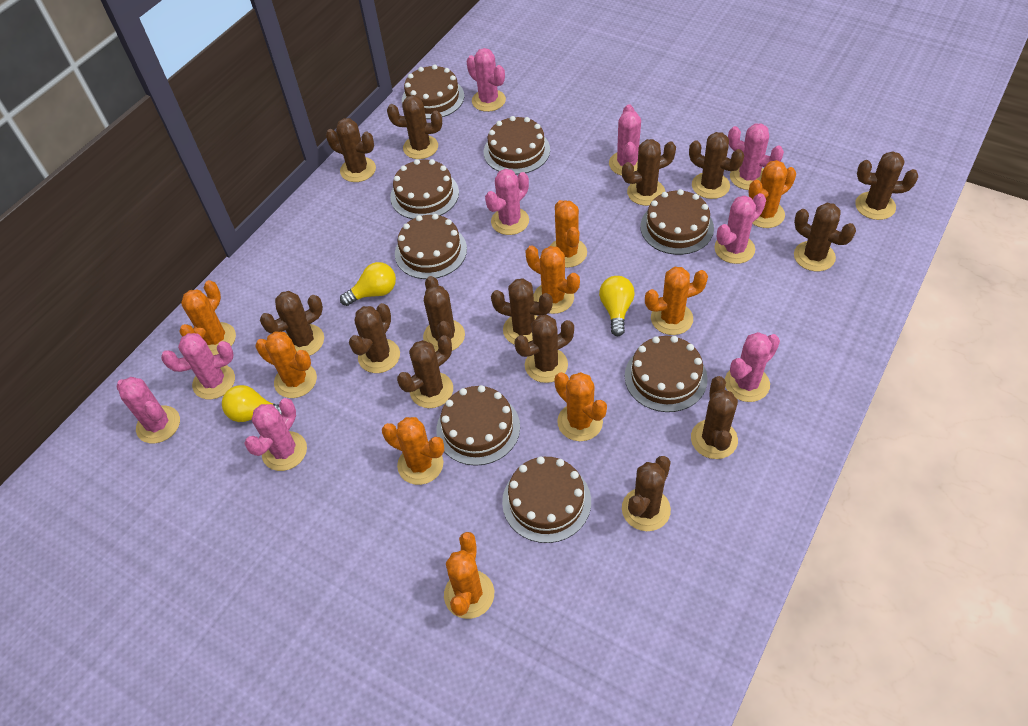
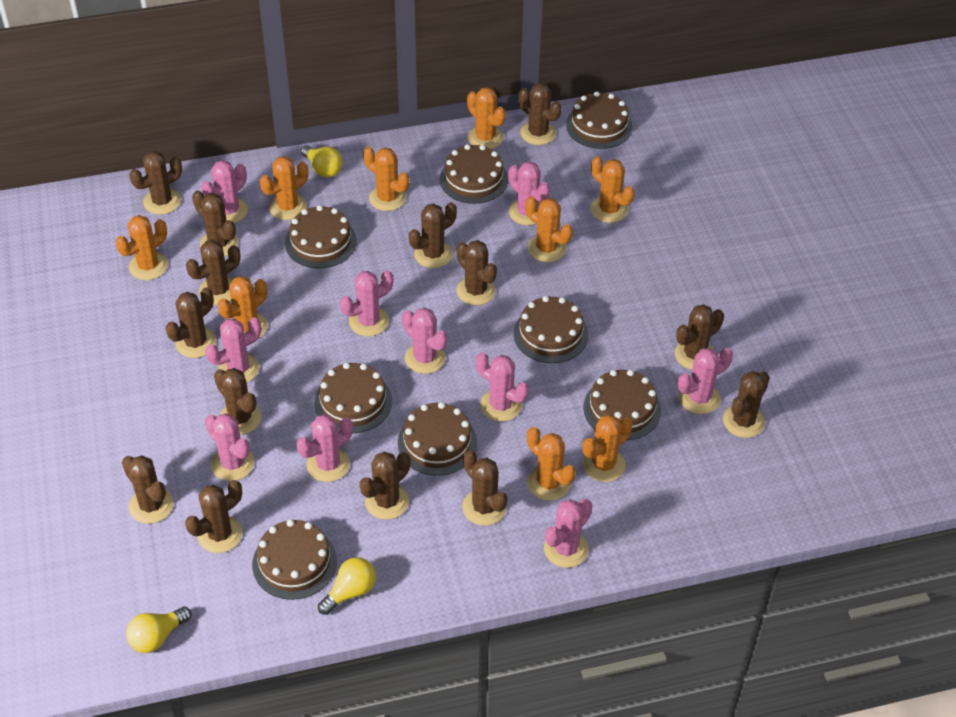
pink cactus: [117,377,180,443] [161,333,235,399] [244,398,307,471] [467,48,506,112] [485,169,529,235] [609,104,641,176] [714,193,766,264] [725,332,780,402] [728,123,784,190] = 9 -> [201,160,248,223] [205,317,261,382] [205,413,254,481] [297,414,353,482] [340,270,393,336] [402,308,447,374] [476,353,529,422] [508,162,550,225] [544,499,593,568] [678,347,733,414] = 10

